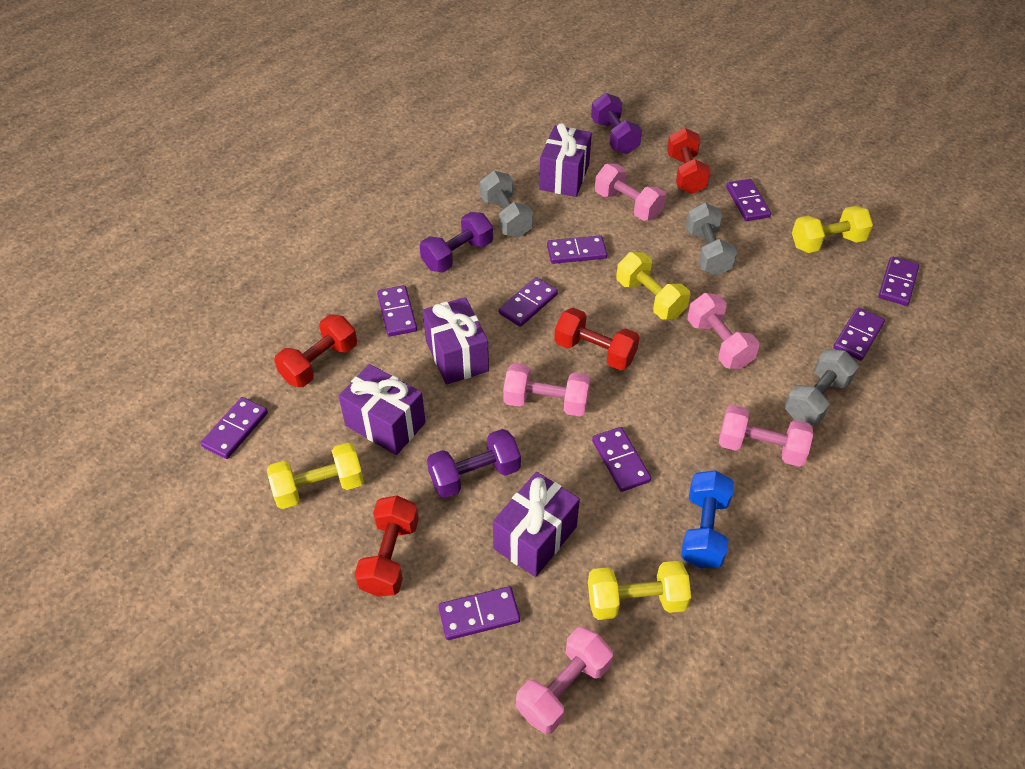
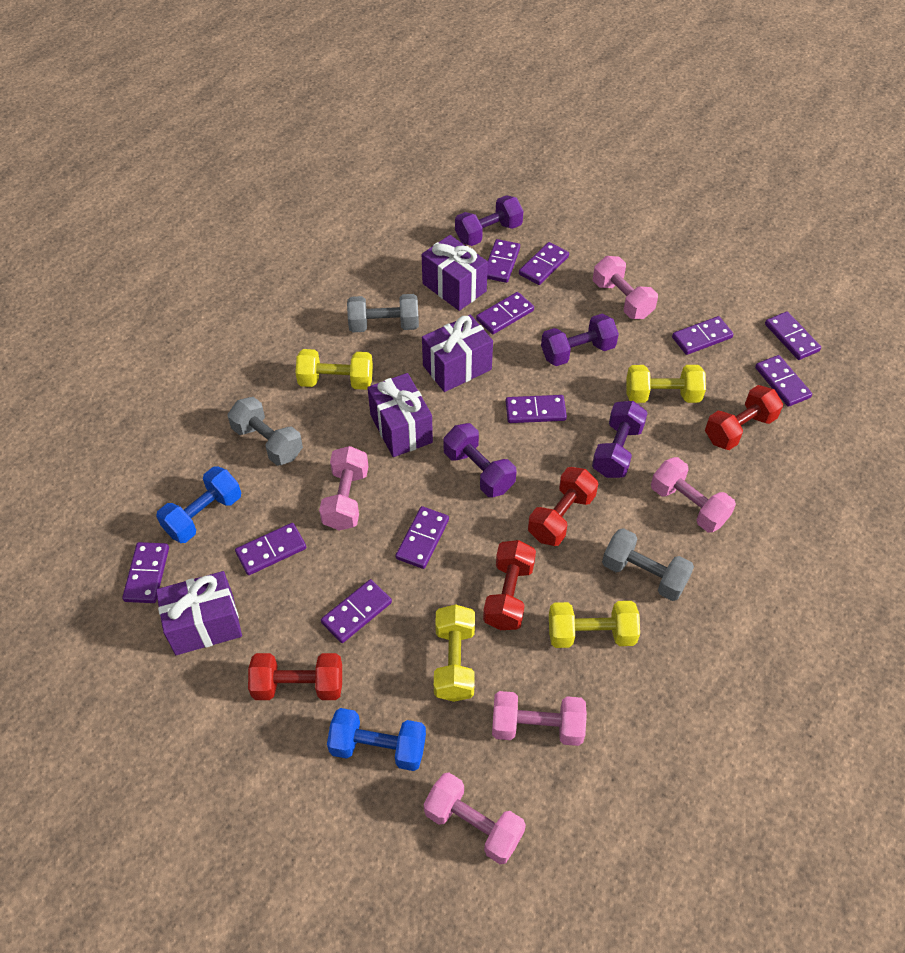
blue dumbbell: [681,470,734,568] = 1 -> [156,466,241,543] [327,708,426,771] = 2
purple domino: [201,397,268,459] [377,285,417,337] [438,586,520,640] [499,277,558,327] [547,235,607,264] [592,427,651,492] [726,179,771,221] [833,308,885,361] [879,256,919,306] = 9 -> [122,542,169,603] [235,523,306,575] [321,579,392,643] [396,506,449,569] [476,292,534,334] [487,239,520,283] [506,395,567,423] [519,242,569,285] [672,316,734,355] [755,355,812,407] [765,311,821,360] = 11
purple dumbbell: [420,212,493,273] [427,429,521,498] [591,93,642,154] = 3 -> [443,423,517,497] [455,195,523,246] [541,314,619,366] [592,401,647,478] = 4

